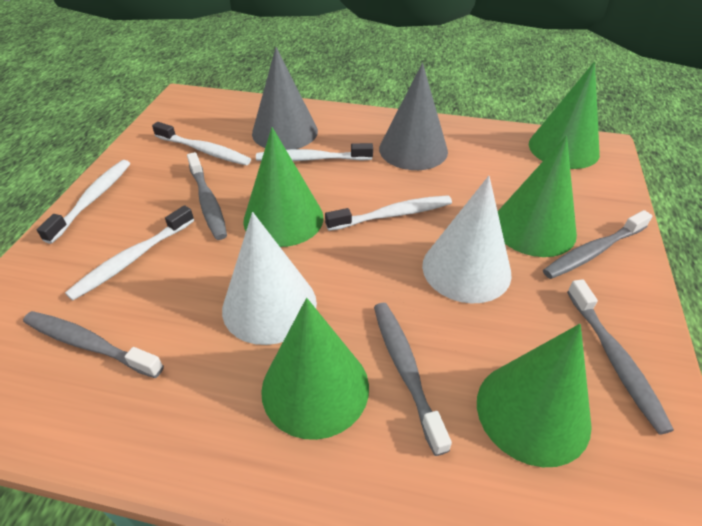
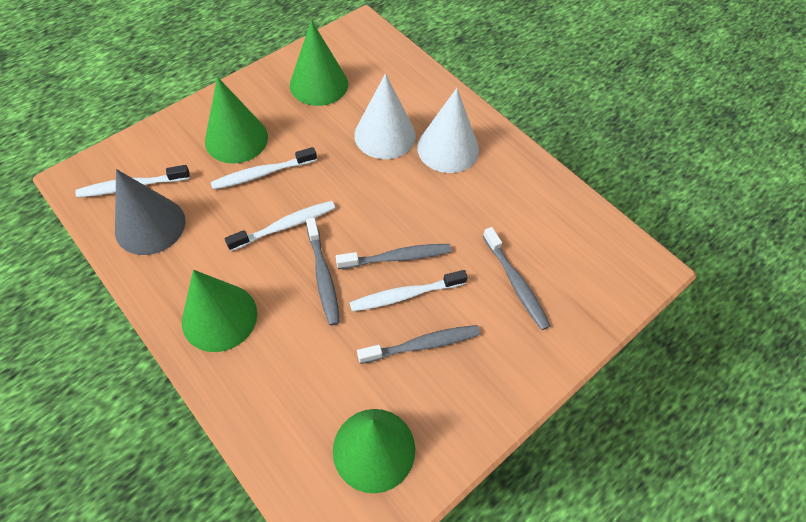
green cone: [243,127,324,247] [261,298,369,440] [477,324,592,467] [498,136,577,257] [529,62,600,169] = 5 -> [182,270,257,352] [205,77,268,164] [290,20,348,106] [333,409,415,494] = 4
grey cone: [252,47,318,150] [379,63,448,170] = 2 -> [115,169,185,255] = 1
grey toothbrush: [23,311,164,378] [187,152,227,240] [374,303,452,456] [543,210,652,279] [567,279,674,434] = 5 -> [306,217,340,326] [336,244,451,269] [357,325,480,364] [483,227,550,330] = 4
white toothbrush: [37,160,130,244] [65,205,194,300] [152,122,251,165] [256,143,373,161] [325,195,452,231] = 5 -> [75,165,190,198] [211,147,317,190] [225,201,335,251] [349,270,468,312] = 4

